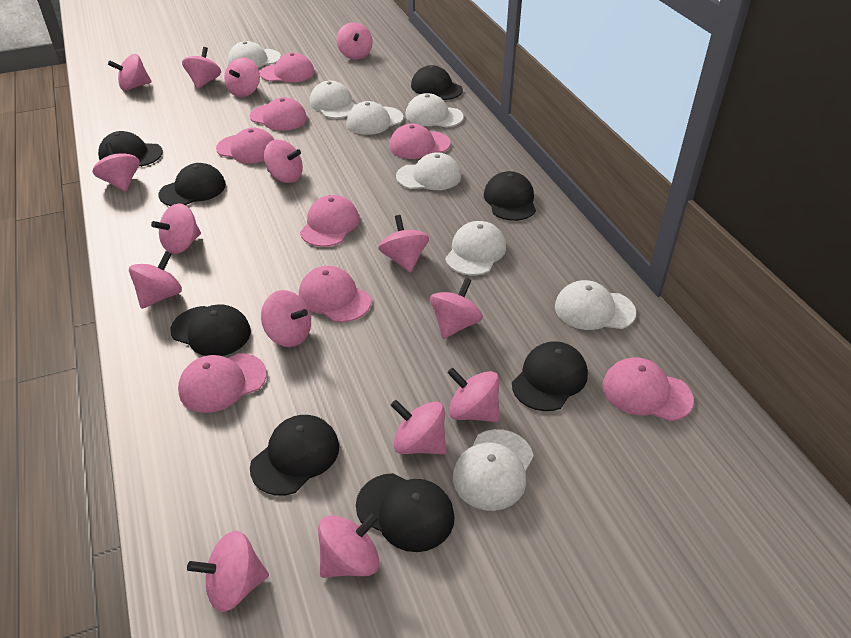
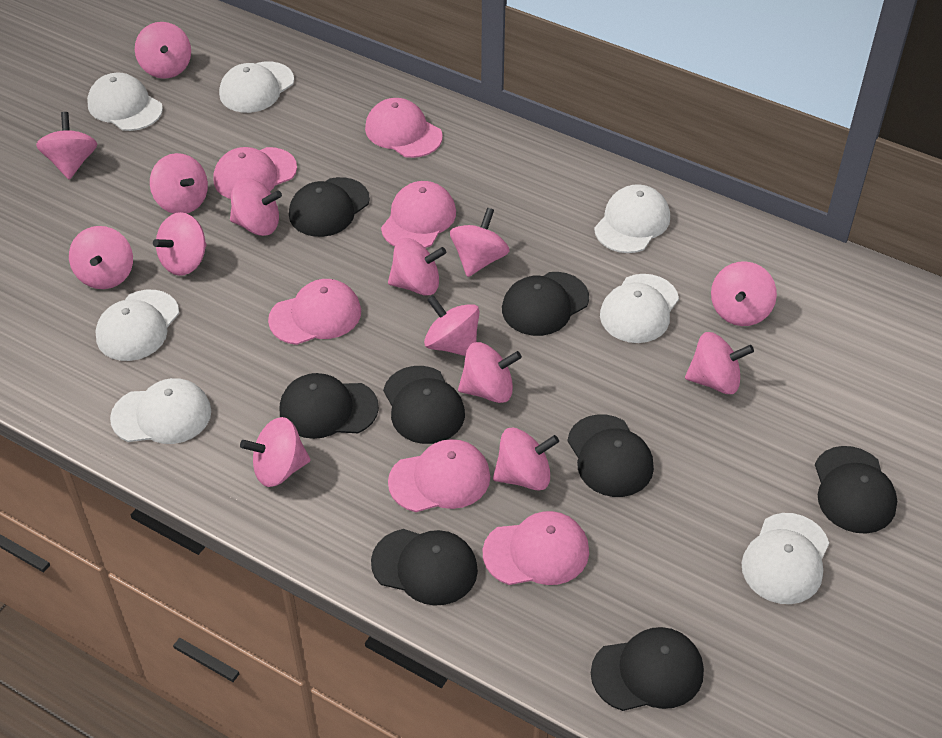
pink cap: [178,353,267,413] [216,128,275,163] [250,97,307,131] [260,53,315,82] [299,266,371,322] [300,195,359,247] [389,123,451,159] [602,357,694,421] = 8 -> [213,147,297,199] [268,279,361,345] [365,98,443,158] [381,181,456,248] [388,439,490,512] [483,511,589,585] = 6
pink spinning top: [93,143,140,192] [108,54,152,91] [129,251,182,309] [151,203,201,254] [182,47,221,89] [187,531,269,612] [224,57,260,97] [261,290,311,347] [264,140,303,183] [318,512,379,578] [337,22,373,59] [378,215,429,273] [391,400,447,455] [430,278,483,339] [447,368,499,422] = 15 -> [36,112,97,180] [69,226,133,289] [135,22,191,79] [150,153,208,214] [153,212,207,276] [230,178,282,236] [240,417,311,487] [388,238,446,296] [424,295,480,356] [450,208,510,277] [458,342,522,403] [493,428,559,491] [685,332,754,394] [711,261,777,326] = 14
white cap: [228,41,281,68] [310,81,356,119] [346,101,403,135] [396,152,461,190] [405,93,464,128] [445,221,506,275] [453,429,534,511] [555,280,636,330] = 8 -> [87,73,163,131] [95,290,179,361] [110,378,211,444] [219,61,294,113] [594,184,670,253] [600,274,679,343] [742,513,829,604] = 7

